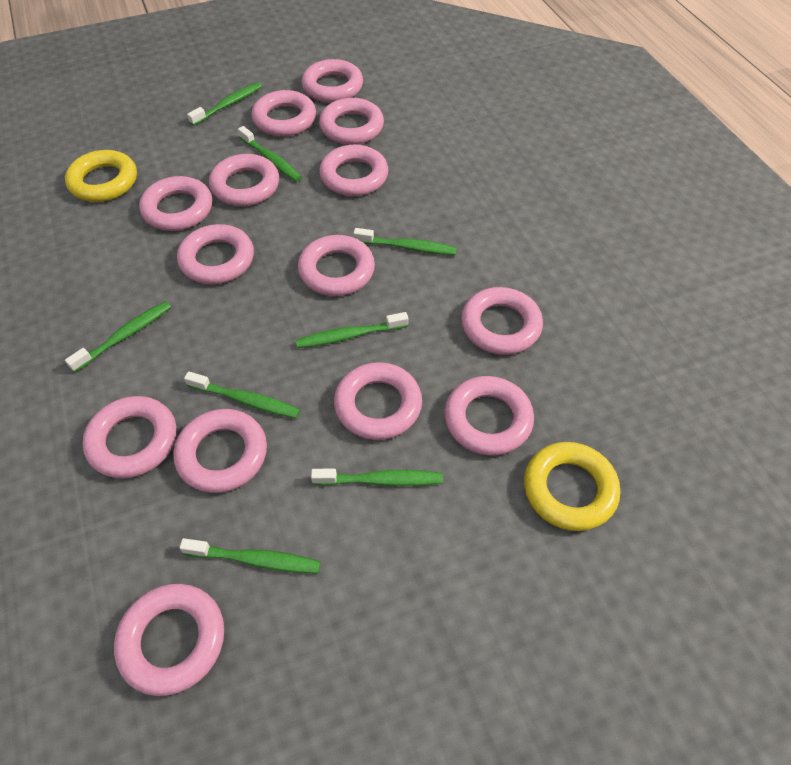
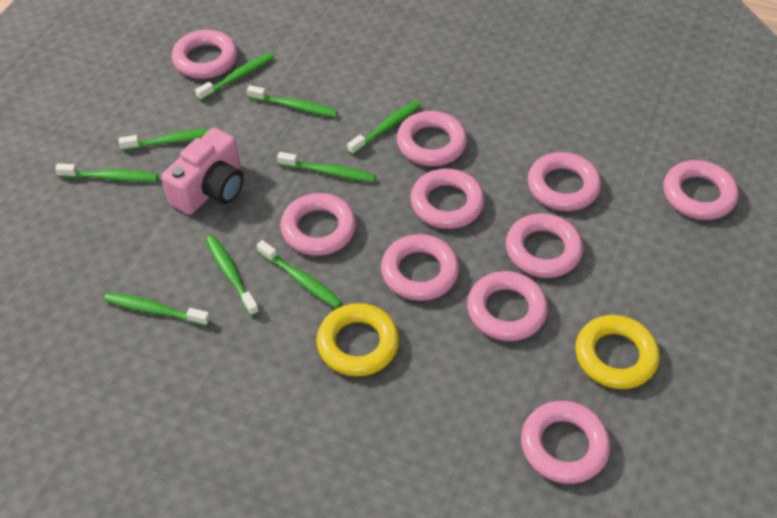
green toothbrush: [65,301,171,372] [179,538,321,573] [184,371,300,418] [187,82,262,126] [238,126,302,182] [296,312,408,348] [311,469,443,486] [353,228,457,255] = 8 -> [55,164,158,182] [104,293,210,326] [119,129,210,151] [195,53,274,101] [206,235,259,316] [247,85,338,117] [257,240,342,308] [277,152,376,182] [347,101,421,155] = 9
pink camera: none = 0 -> [161,128,244,215] = 1
pink ring: [82,396,176,478] [114,584,224,696] [139,176,212,231] [173,409,267,493] [177,224,254,284] [209,154,279,206] [251,90,316,136] [298,235,375,296] [302,59,363,103] [319,98,384,145] [319,145,388,196] [334,362,422,440] [444,376,534,456] [461,287,543,355] = 14 -> [172,30,238,79] [280,193,356,256] [381,234,459,301] [397,111,467,166] [410,169,485,229] [467,271,548,341] [506,213,583,278] [521,401,610,484] [528,152,601,211] [664,160,739,220] = 10

